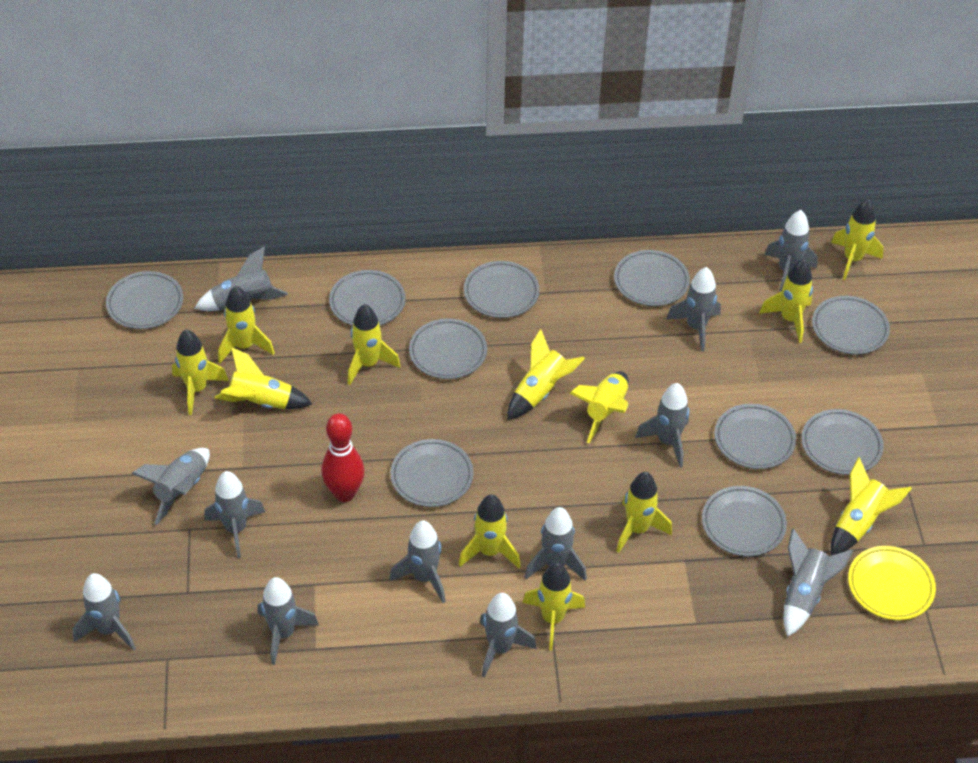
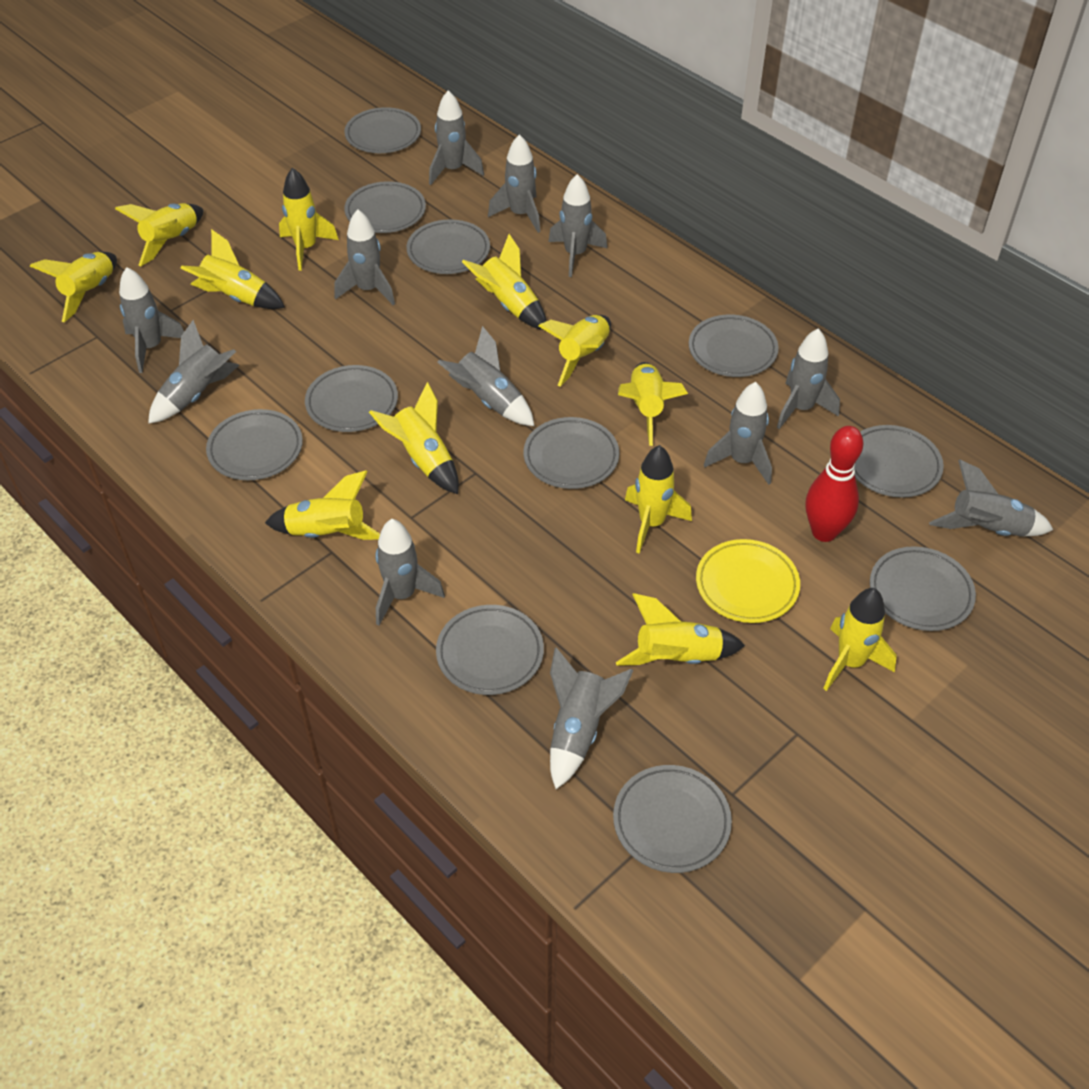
grey plate: [106,271,183,329] [329,270,406,326] [390,439,474,507] [409,319,487,379] [464,261,540,318] [614,250,690,306] [702,486,787,556] [714,404,796,469] [801,409,884,475] [812,296,890,355] = 10 -> [206,409,303,480] [305,365,398,432] [344,107,421,153] [345,181,426,233] [407,219,490,274] [436,605,544,695] [524,417,619,489] [613,765,732,873] [689,315,779,377] [854,425,944,498] [870,546,976,631] = 11

